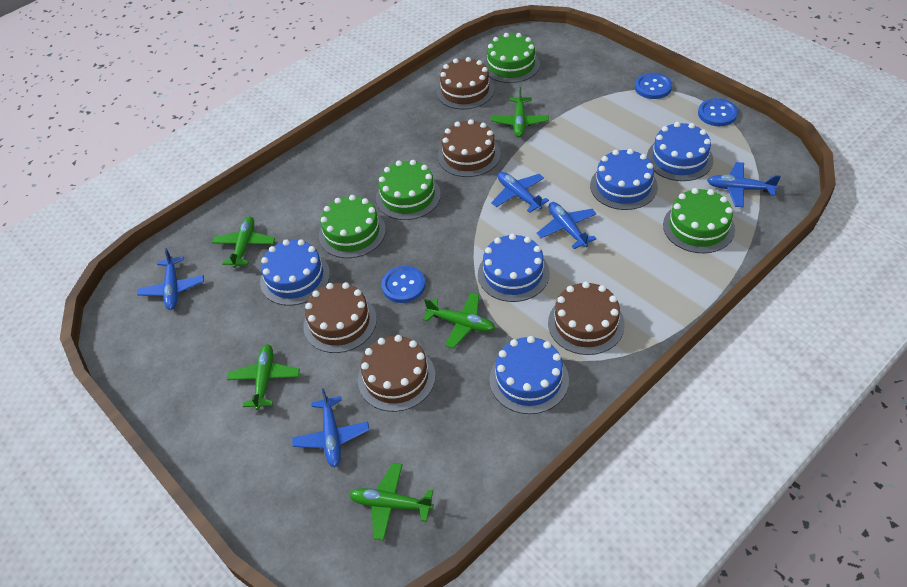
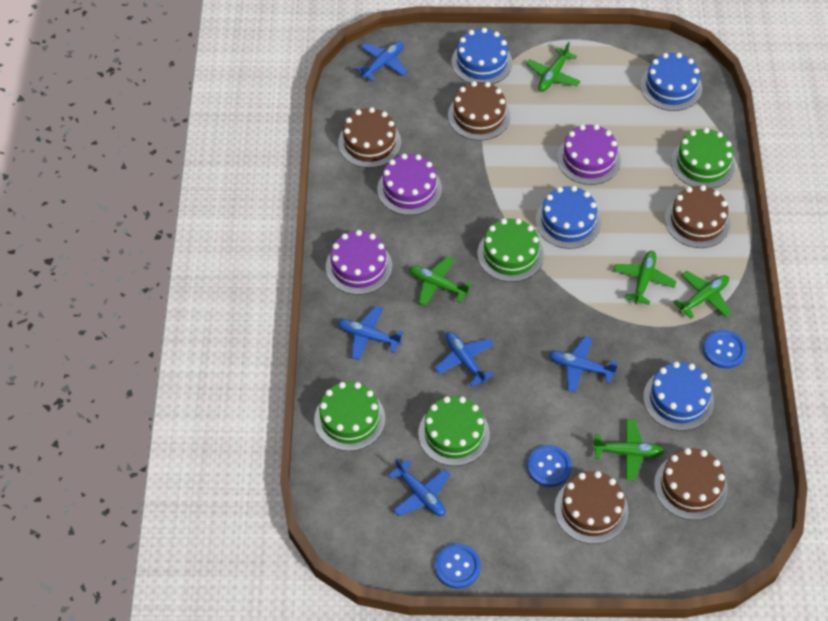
blue cake: [260,239,330,306] [478,234,549,302] [490,336,569,414] [590,149,658,210] [647,122,713,181] = 5 -> [451,28,512,84] [535,186,601,249] [640,53,702,111] [643,362,714,431] = 4
purple cake: none = 0 -> [326,230,392,295] [378,154,442,215] [557,124,621,185] = 3

